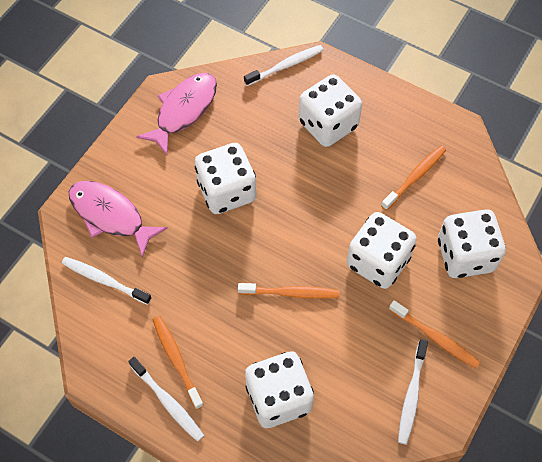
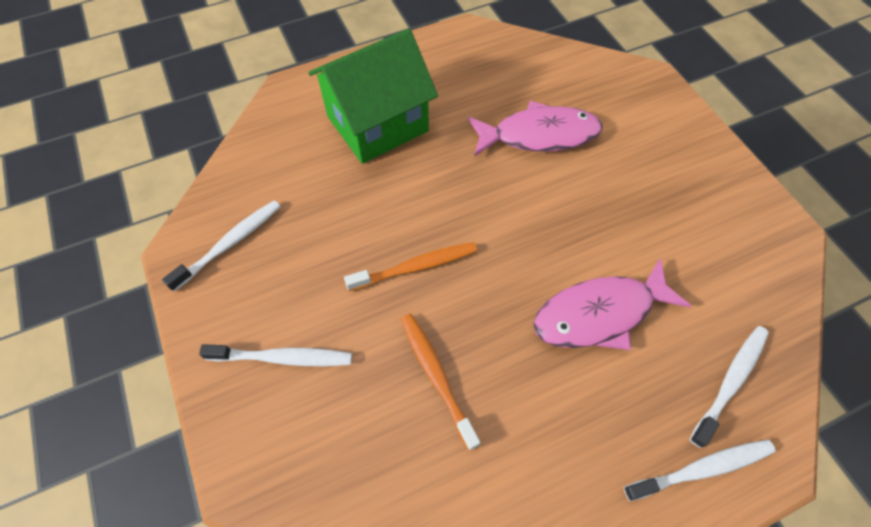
green house: none = 0 -> [308,28,438,164] = 1
orange toothbrush: [153,316,204,409] [238,283,340,299] [381,146,446,210] [389,300,480,369] = 4 -> [344,242,477,291] [401,314,480,451] = 2
white dice: [195,143,256,214] [245,351,314,428] [299,74,362,147] [347,212,417,289] [438,209,506,278] = 5 -> none = 0

